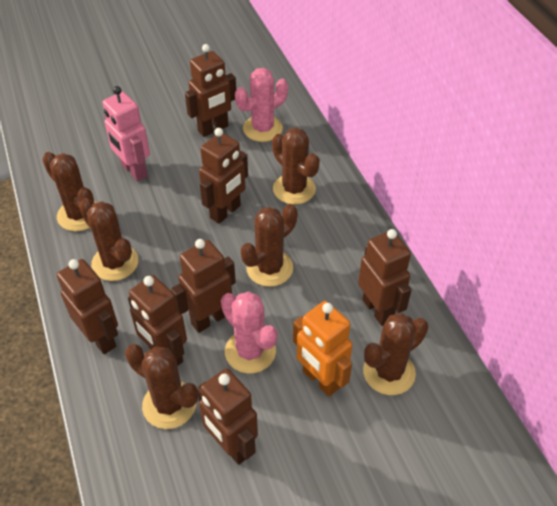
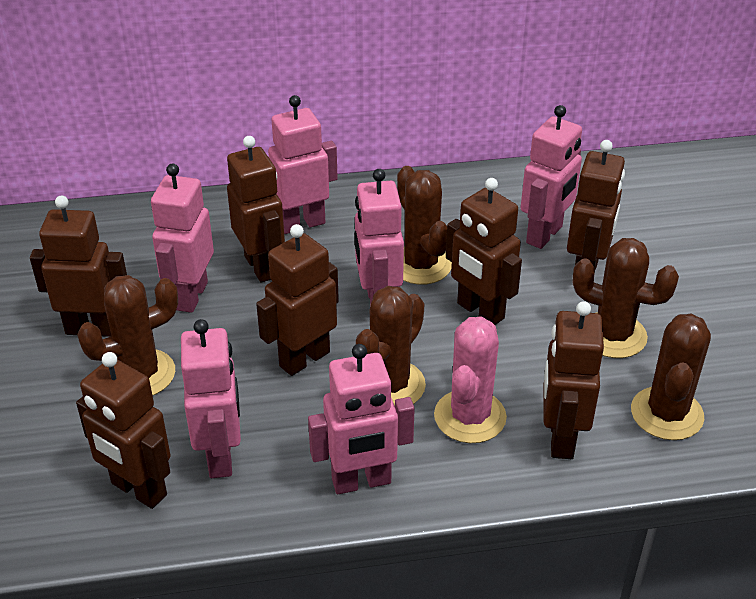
brown cactus: [42,152,97,231] [79,198,138,281] [125,344,198,429] [241,204,298,287] [272,127,320,204] [363,313,428,395] = 6 -> [77,275,178,396] [356,286,426,406] [397,166,452,285] [573,238,679,358] [631,314,711,440] = 5
orange robot: [293,301,352,397] = 1 -> none = 0
pink cactus: [221,292,278,374] [235,68,288,142] = 2 -> [434,317,507,443] = 1
pink robot: [102,86,150,182] = 1 -> [151,163,214,313] [181,319,241,478] [268,95,338,234] [308,344,415,494] [355,169,404,306] [521,105,582,249] = 6

